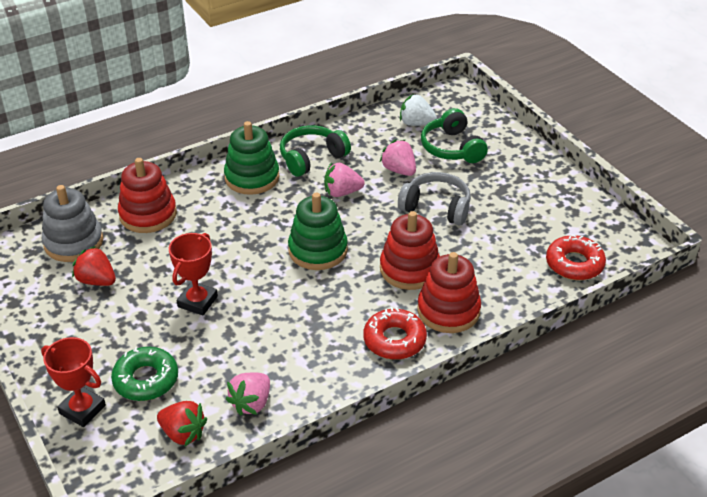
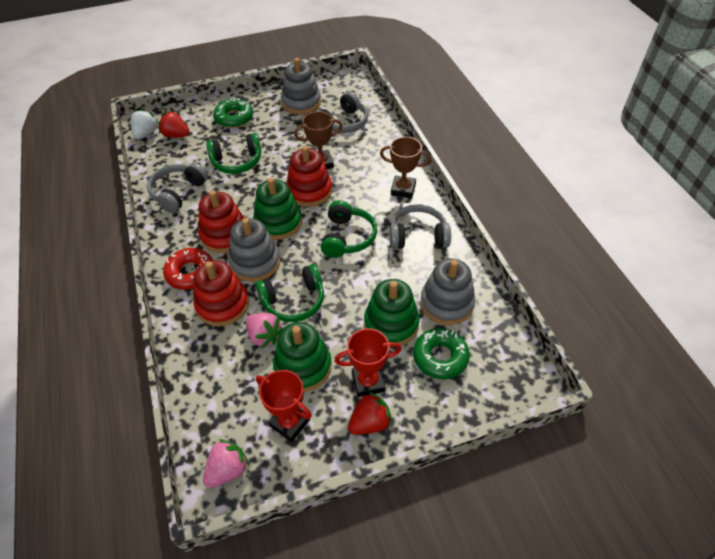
brown trophy: none = 0 -> [294,111,343,169] [380,137,431,198] = 2
green donut: [111,347,178,401] = 1 -> [213,98,253,128] [413,328,470,379] = 2
green headphones: [280,125,351,177] [421,108,488,163] = 2 -> [206,133,261,174] [256,264,324,322] [321,200,377,258] = 3
green stacking toy: [224,121,279,195] [288,193,348,270] = 2 -> [253,178,302,240] [273,322,332,392] [364,279,420,345] = 3
grey headphones: [398,172,471,225] = 1 -> [147,163,208,213] [320,92,368,133] [390,204,451,249] = 3
grey stacking toy: [42,185,103,262] = 1 -> [228,218,280,282] [281,58,321,114] [420,258,475,325] = 3
pink strawberry: [226,372,270,416] [324,163,365,197] [380,140,416,176] = 3 -> [203,439,250,488] [246,313,283,348] = 2
red donut: [363,307,427,360] [546,234,606,280] = 2 -> [163,248,213,290] = 1

